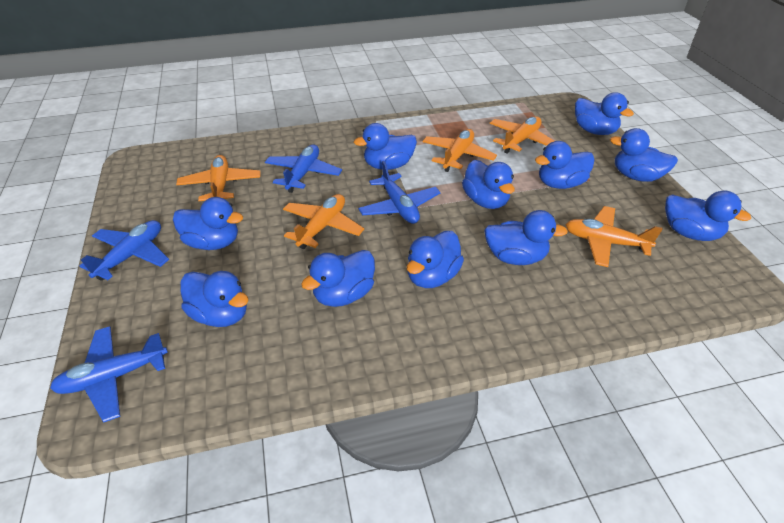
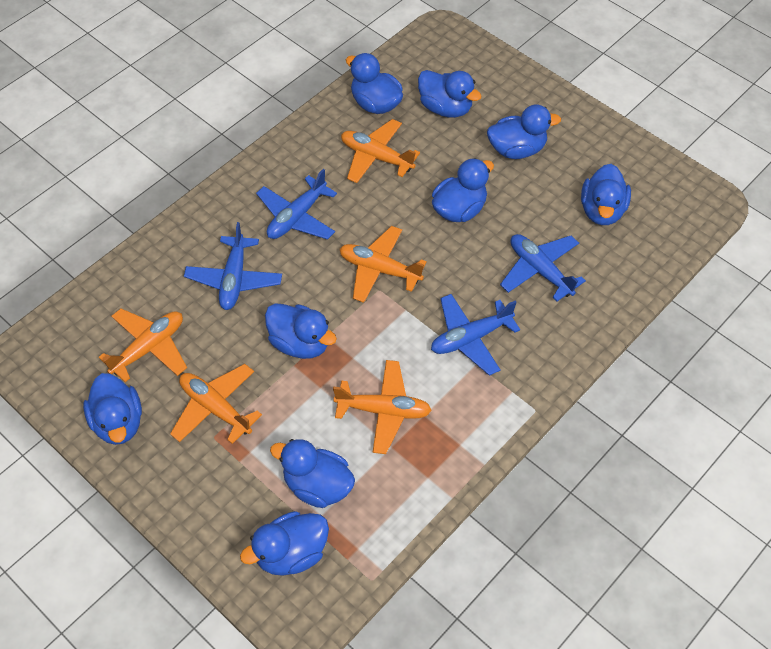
blue duck: [173,197,243,250] [180,271,249,327] [301,250,375,307] [354,123,417,170] [407,231,464,288] [462,160,515,209] [484,210,568,265] [535,141,595,189] [575,92,634,135] [610,128,678,182] [665,190,751,241] = 11 -> [83,373,142,445] [240,511,329,576] [265,303,337,359] [270,439,355,508] [346,53,403,114] [418,70,482,118] [432,158,494,222] [487,105,561,159] [581,164,631,225] = 9

